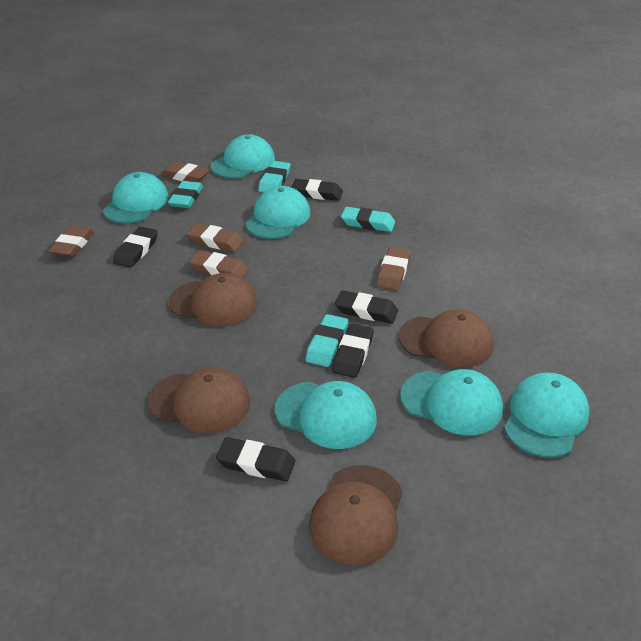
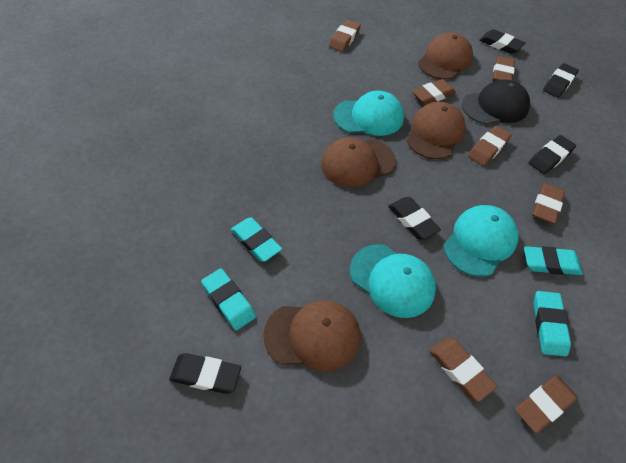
black cap: none = 0 -> [462,79,530,125] = 1
brown eraser: [49,226,94,257] [161,161,209,182] [187,223,244,252] [189,250,249,278] [376,247,411,291] = 5 -> [329,20,361,52] [412,79,456,105] [429,337,497,402] [468,126,512,166] [492,56,515,81] [515,375,578,433] [532,183,565,224] = 7
turquoise cap: [103,172,169,224] [211,134,275,179] [245,186,310,239] [275,381,377,449] [400,369,503,436] [504,372,590,458] = 6 -> [333,91,404,136] [350,244,436,318] [444,205,519,277] = 3

